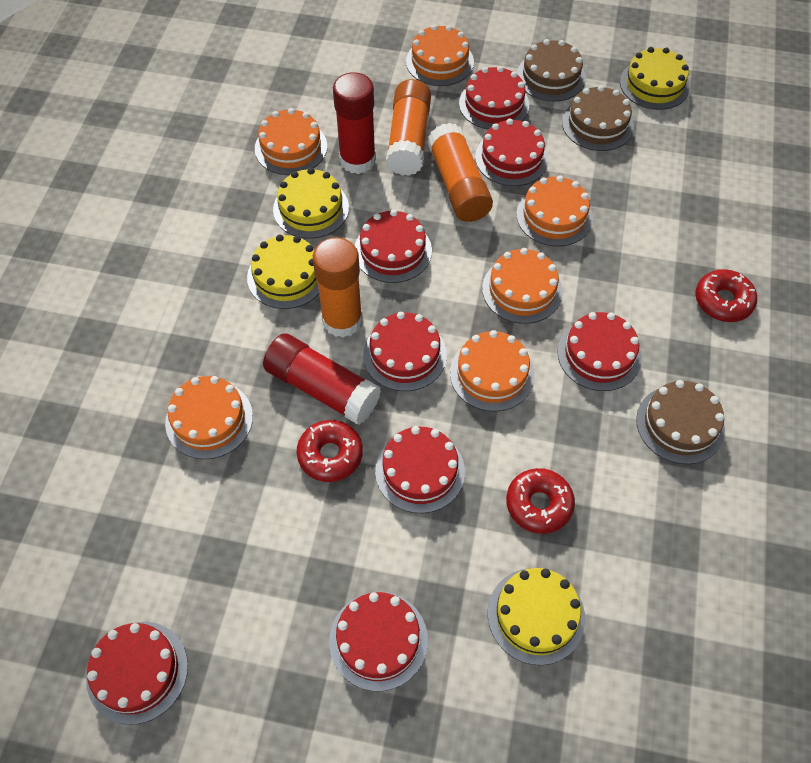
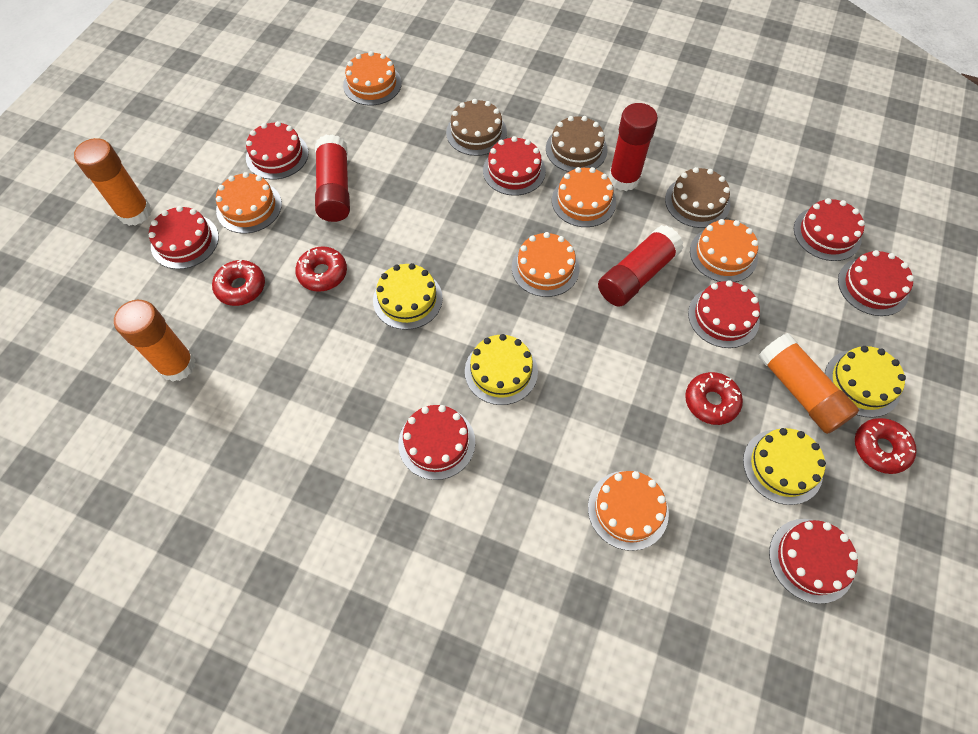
red donut: [297,420,363,482] [506,468,575,534] [695,269,757,322] = 3 -> [212,260,265,306] [295,246,347,292] [685,372,743,425] [855,418,917,474] = 4
red glue stick: [263,333,381,425] [333,72,376,174] = 2 -> [315,134,350,222] [598,225,684,307] [609,103,658,191] = 3

